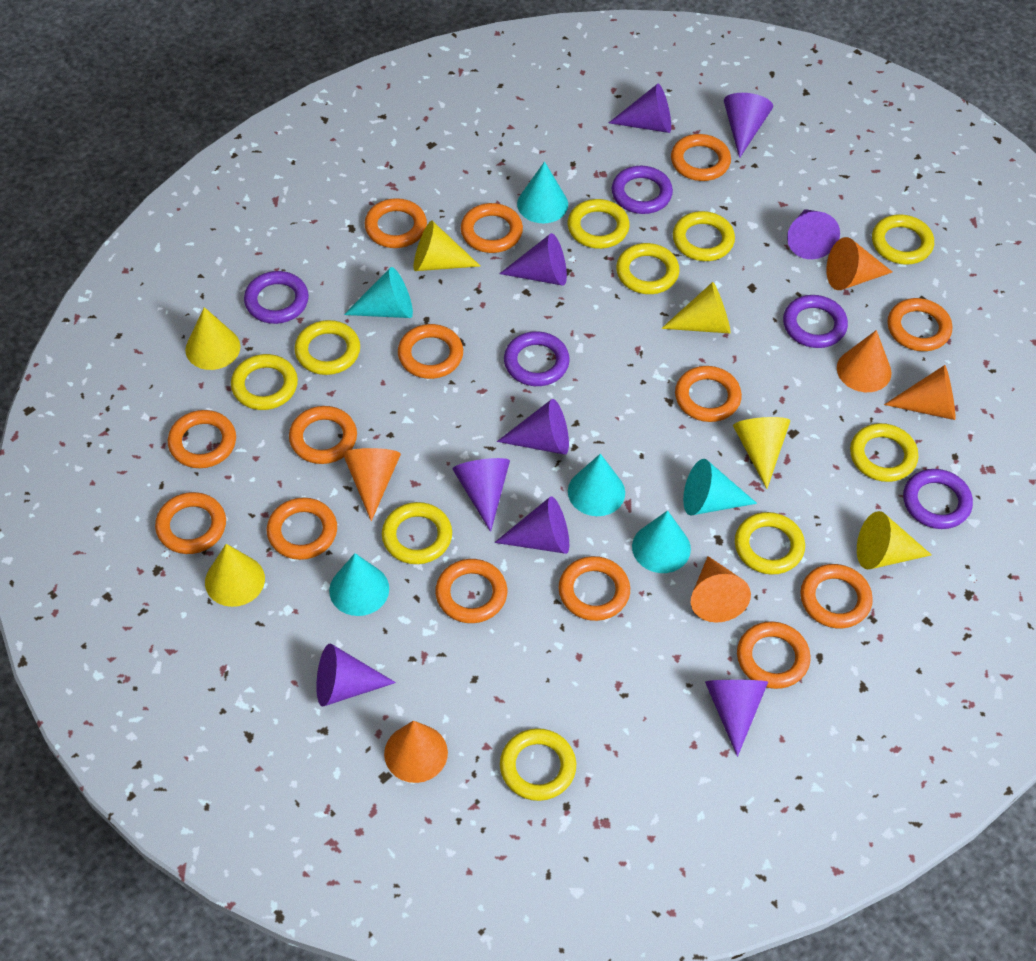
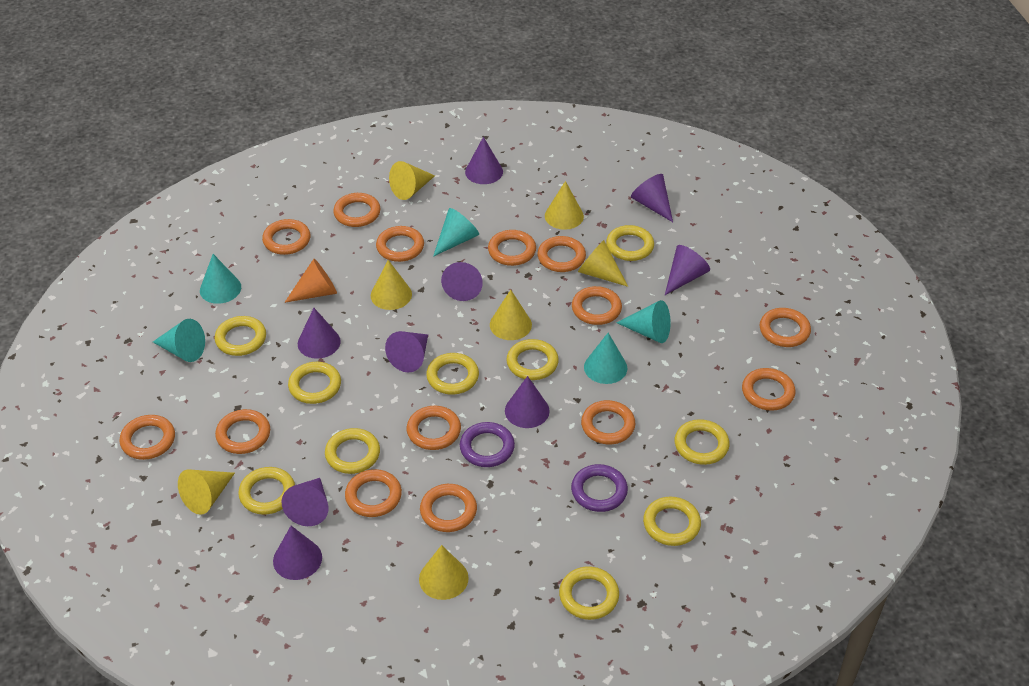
orange cone: [343,448,401,521] [384,720,448,783] [691,556,751,622] [826,237,892,290] [837,330,892,392] [884,365,956,420] = 6 -> [284,259,337,303] = 1
purple ring: [244,271,309,324] [504,331,570,386] [612,166,673,214] [783,295,848,348] [903,469,973,529] = 5 -> [460,422,515,467] [571,464,628,512] = 2
turquoise cone: [329,553,389,616] [344,267,413,318] [517,162,568,223] [568,454,625,516] [632,511,691,573] [683,459,757,516] = 6 -> [153,319,205,362] [200,254,241,304] [433,208,479,257] [584,333,627,384] [617,300,671,343] = 5
yellow cone: [185,307,240,370] [205,544,265,607] [413,221,481,271] [661,282,731,333] [733,417,790,489] [857,511,932,569] = 6 -> [178,469,235,515] [371,260,412,310] [389,161,435,200] [419,545,469,600] [490,290,532,340] [545,181,584,230] [578,240,628,287] = 7

